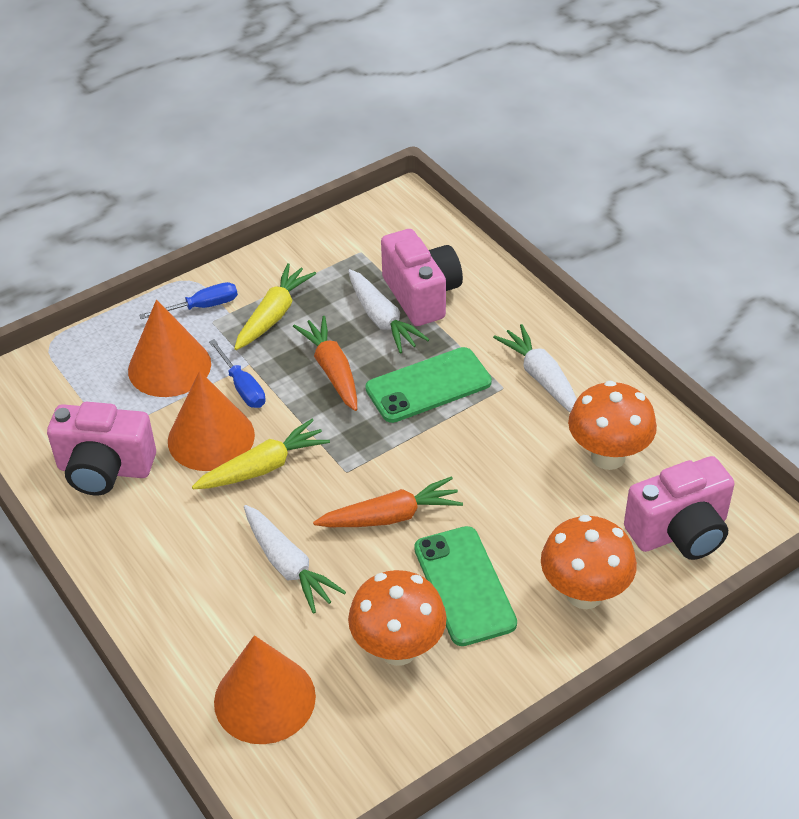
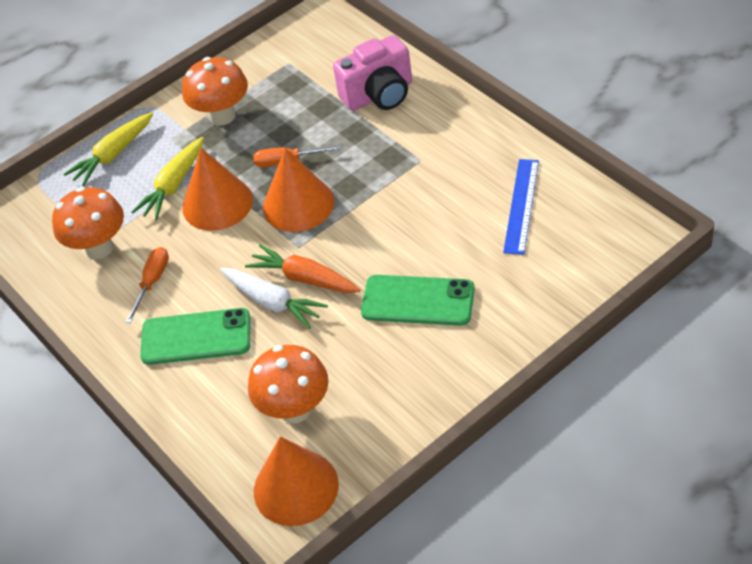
blue ruler: none = 0 -> [503,159,539,255] = 1
blue screwdriver: [139,282,238,319] [209,339,266,408] = 2 -> none = 0
orange carrot: [293,316,357,411] [313,476,463,527] = 2 -> [245,244,360,293] = 1
orange screwdriver: none = 0 -> [125,247,169,323] [253,145,341,167] = 2
pink camera: [47,402,156,495] [381,229,463,326] [624,456,734,560] = 3 -> [333,35,412,111] = 1
white carrot: [244,505,346,614] [348,269,430,354] [493,324,577,413] = 3 -> [220,268,328,329] = 1

